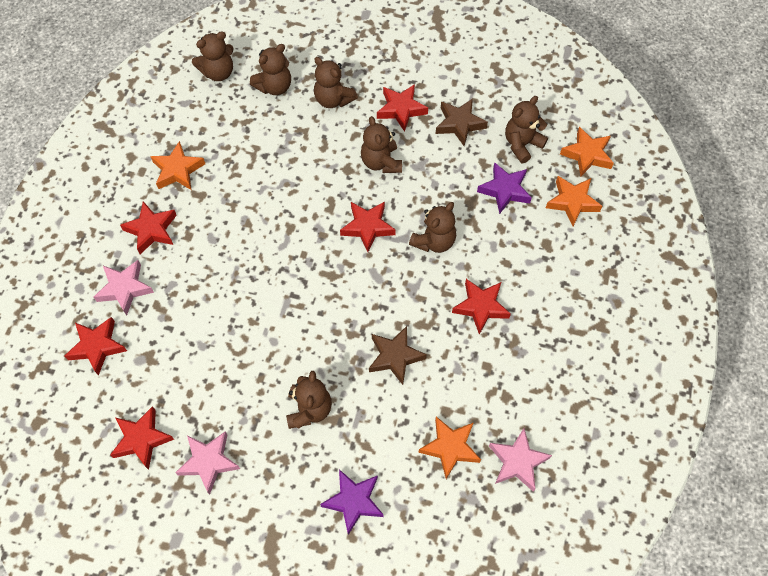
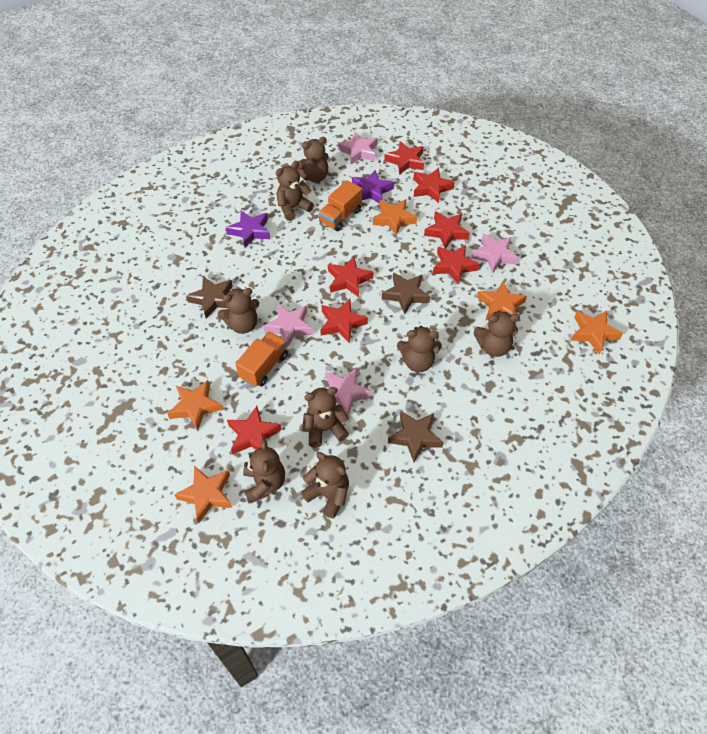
brown star: [369,326,427,385] [436,98,488,146] = 2 -> [186,276,233,318] [382,272,430,315] [388,411,444,463] = 3
brown teddy bear: [192,31,234,81] [250,44,291,95] [286,371,332,429] [314,57,358,108] [361,116,402,173] [409,202,456,253] [505,96,548,163] = 7 -> [218,288,259,334] [243,439,285,503] [275,161,314,221] [297,137,329,183] [301,452,349,518] [302,387,349,448] [397,326,442,372] [473,311,520,357] = 8
orange star: [150,141,205,190] [419,417,481,479] [546,176,602,226] [560,127,614,176] = 4 -> [167,380,223,430] [175,466,232,523] [373,199,417,235] [477,281,527,324] [571,311,623,354] = 5
orange truck: none = 0 -> [235,332,288,387] [319,180,362,231] = 2
pink star: [94,260,154,316] [175,431,240,495] [489,428,552,492] = 3 -> [264,304,313,347] [325,368,372,416] [338,132,378,164] [471,233,519,273] = 4
red star: [65,317,127,376] [110,406,174,470] [120,201,177,254] [340,202,396,252] [377,84,428,132] [452,279,511,335] = 6 -> [227,406,282,454] [320,299,368,343] [328,256,373,297] [384,141,424,175] [414,168,455,203] [424,211,470,249] [433,245,480,285] = 7

